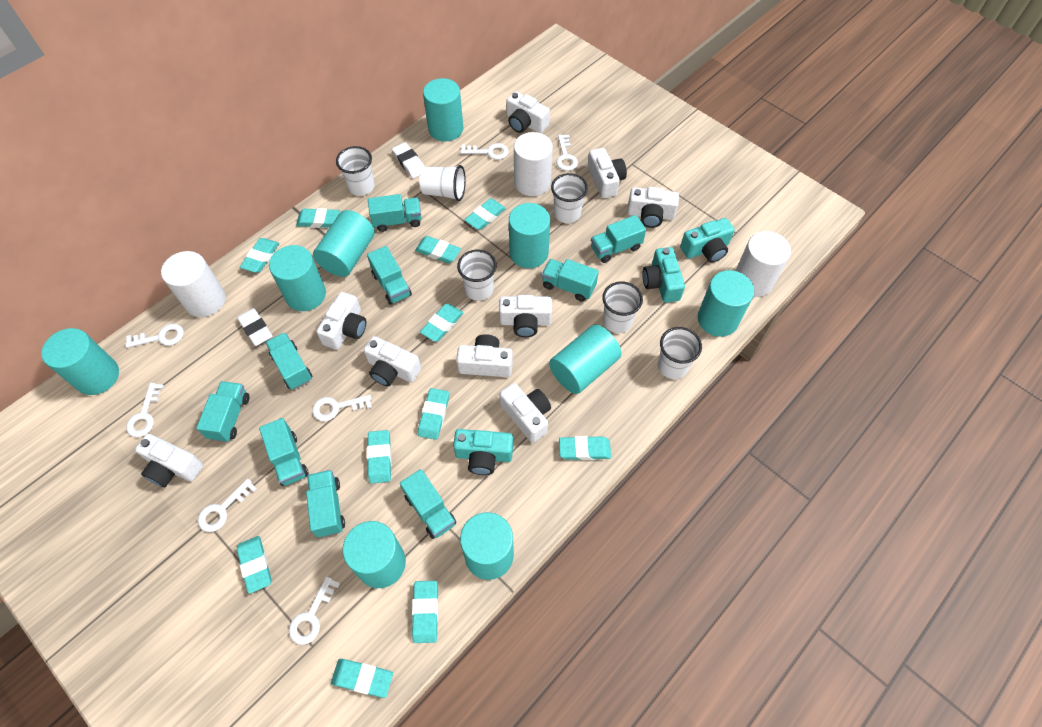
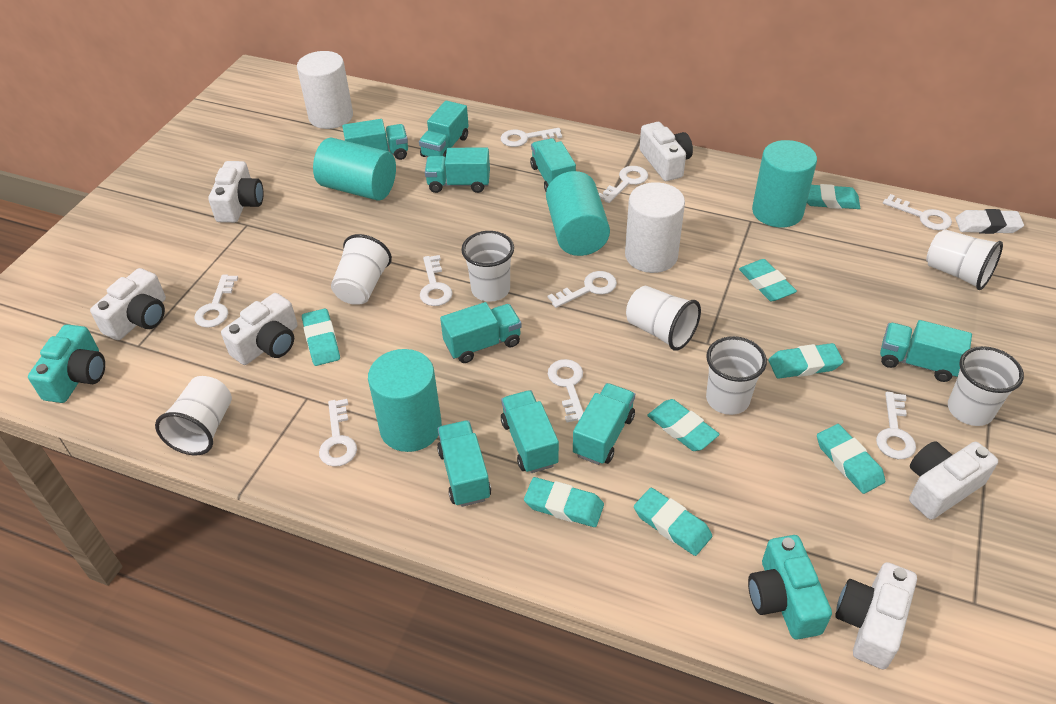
turquoise camera: [453,429,513,475] [642,247,685,303] [680,218,734,263] = 3 -> [28,324,105,403] [748,535,832,640] = 2
turquoise cylinder: [41,328,119,395] [269,245,326,311] [313,210,375,277] [343,521,406,588] [423,78,463,141] [460,512,514,580] [509,203,550,268] [549,325,621,394] [698,270,754,337] = 9 -> [313,138,396,201] [368,349,442,452] [546,171,610,256] [752,140,817,228] = 4
turquoise eraser: [237,536,271,594] [240,238,279,273] [296,208,340,228] [331,659,393,698] [367,430,391,484] [412,581,438,643] [415,236,461,263] [418,388,449,440] [420,304,463,342] [465,199,506,230] [559,436,611,460] = 11 -> [302,309,340,366] [524,477,604,527] [634,488,712,556] [647,399,720,451] [739,259,797,302] [769,343,844,379] [807,184,860,209] [817,424,885,494] = 8
white camera: [135,434,203,487] [316,292,366,350] [364,336,421,386] [456,334,513,377] [499,295,552,337] [499,383,551,443] [506,91,550,133] [588,148,627,198] [627,187,679,228] = 9 -> [90,268,166,340] [208,161,264,223] [221,293,297,365] [640,122,693,181] [835,562,917,670] [909,441,998,520] = 6
white cup: [336,146,375,196] [419,165,466,201] [457,250,497,301] [551,173,588,223] [602,282,643,333] [658,327,702,379] = 6 -> [155,376,232,455] [331,234,392,305] [461,231,514,302] [626,286,701,351] [706,336,767,415] [926,229,1003,290] [948,346,1024,426] = 7
white cylinder: [161,251,226,317] [514,132,553,196] [735,231,791,297] = 3 -> [297,51,353,129] [625,182,685,273] = 2
white eraser: [237,308,273,346] [392,142,425,179] = 2 -> [955,209,1024,234] = 1
white key: [125,324,184,348] [126,383,164,437] [198,479,257,532] [289,576,340,645] [312,395,372,421] [460,143,509,160] [556,135,578,171] = 7 -> [194,275,238,328] [319,399,357,467] [420,255,453,306] [501,128,562,147] [548,271,617,308] [548,359,584,422] [599,166,648,203] [876,392,916,459] [883,194,952,230] = 9

